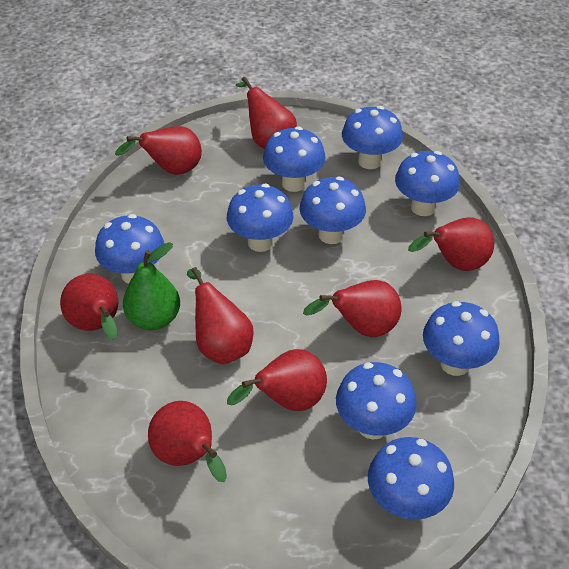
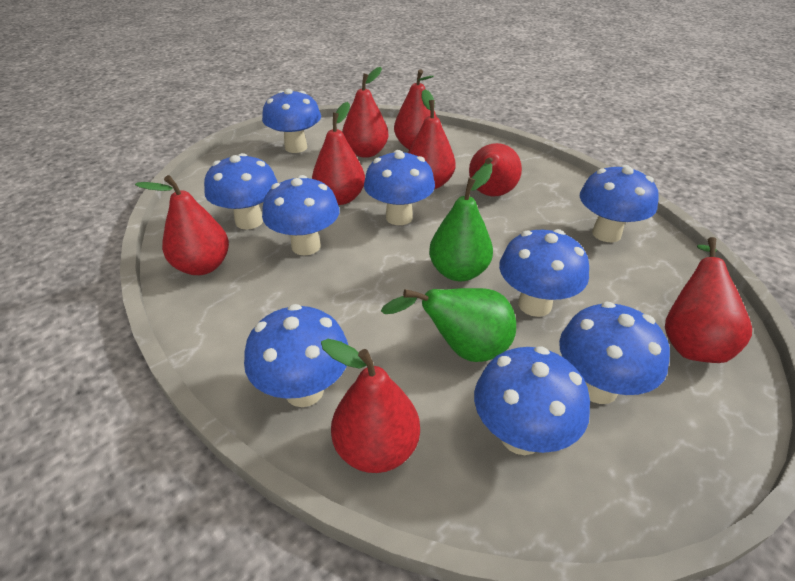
green pear: [123,242,180,330] = 1 -> [381,288,516,362] [429,165,493,281] = 2

